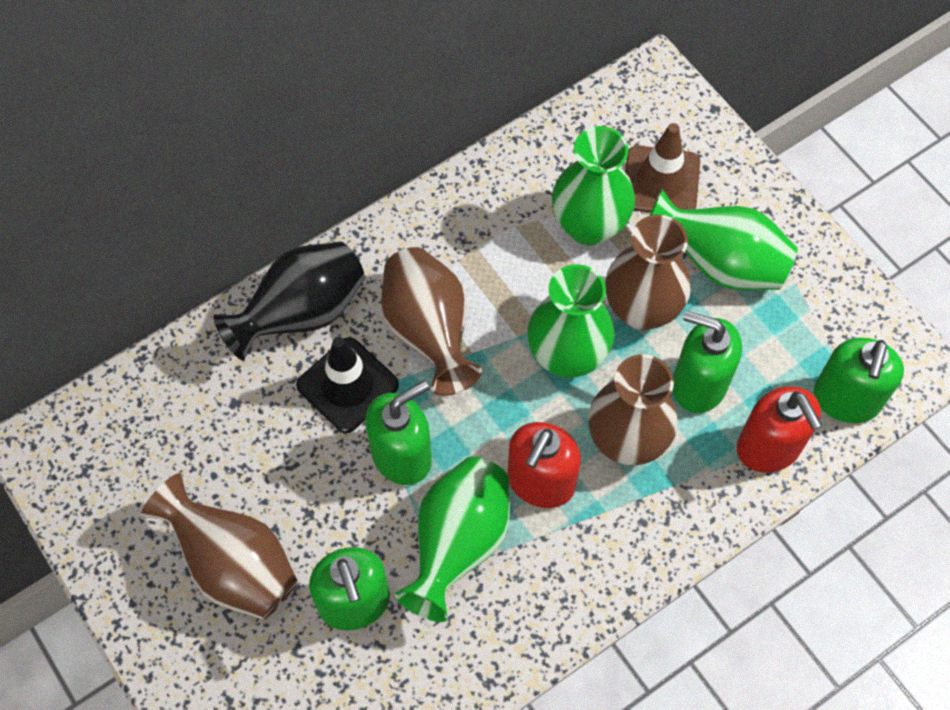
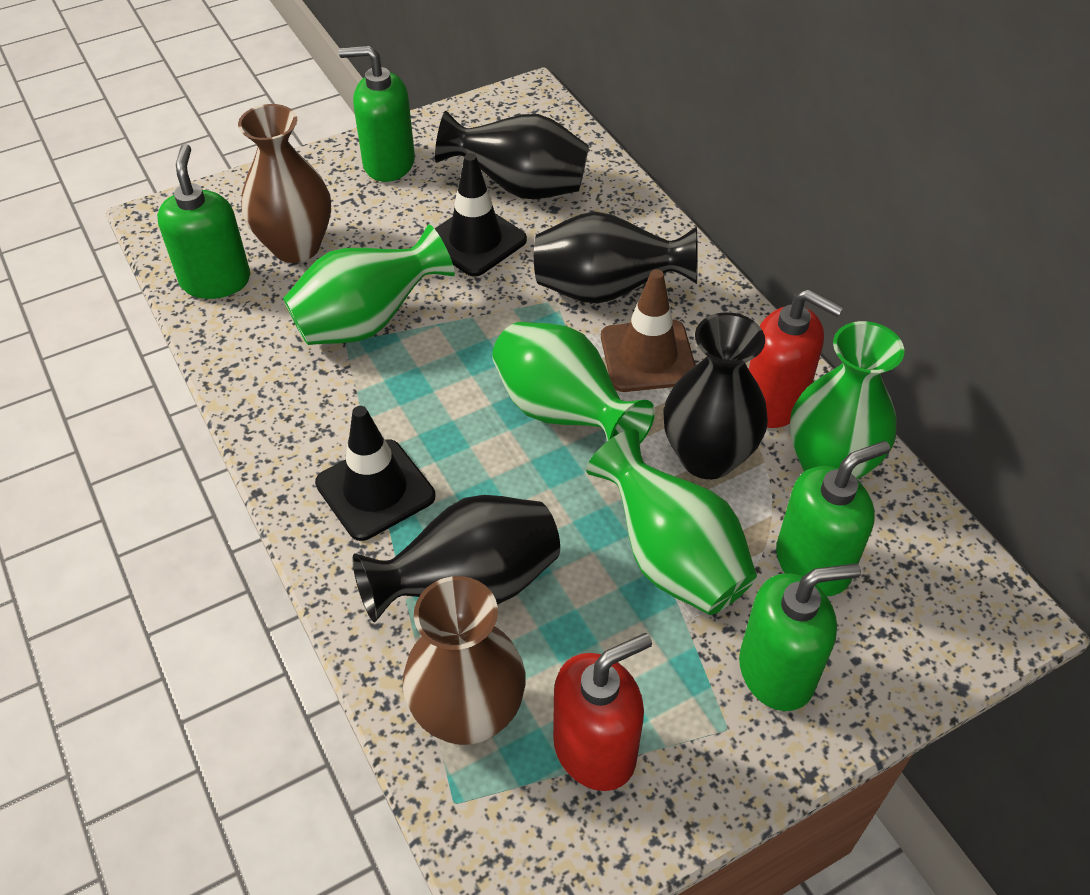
black traffic cone: [296,337,399,433] = 1 -> [315,406,435,541] [434,153,527,277] = 2
black vase: [213,242,365,360] = 1 -> [353,495,560,622] [435,111,589,199] [534,212,698,304] [664,312,768,479] = 4
brown vase: [141,473,298,620] [381,247,482,396] [589,354,678,465] [605,215,691,330] = 4 -> [238,104,331,263] [402,576,526,745] = 2

